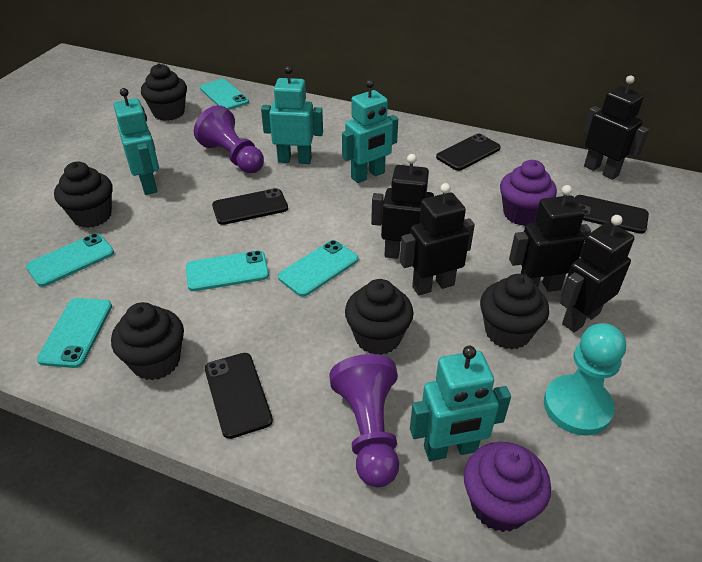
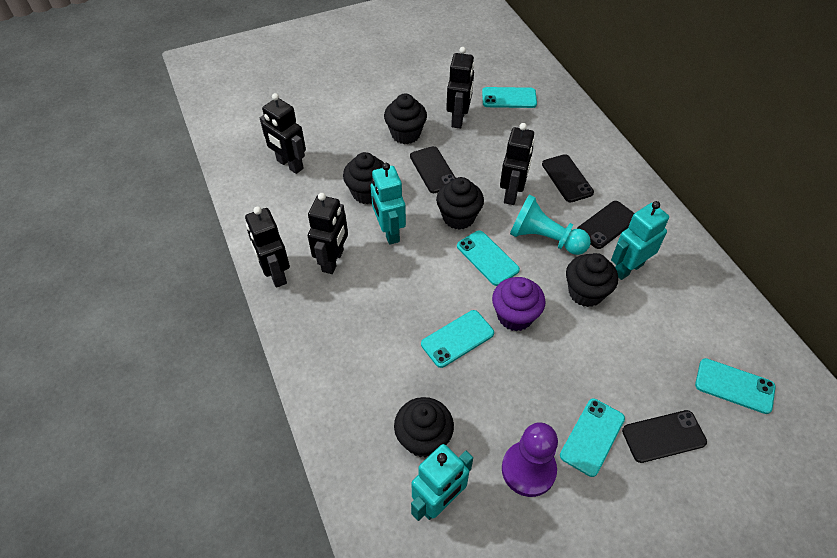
purple cupcake: [464,442,551,532] [500,160,557,226] = 2 -> [492,277,545,331] = 1
purple pawn: [194,105,264,173] [329,354,399,487] = 2 -> [502,422,558,497] = 1
turquoise robot: [113,88,159,195] [261,66,323,164] [342,80,398,183] [410,346,511,461] = 4 -> [371,163,406,245] [411,444,473,521] [611,201,669,280] = 3

